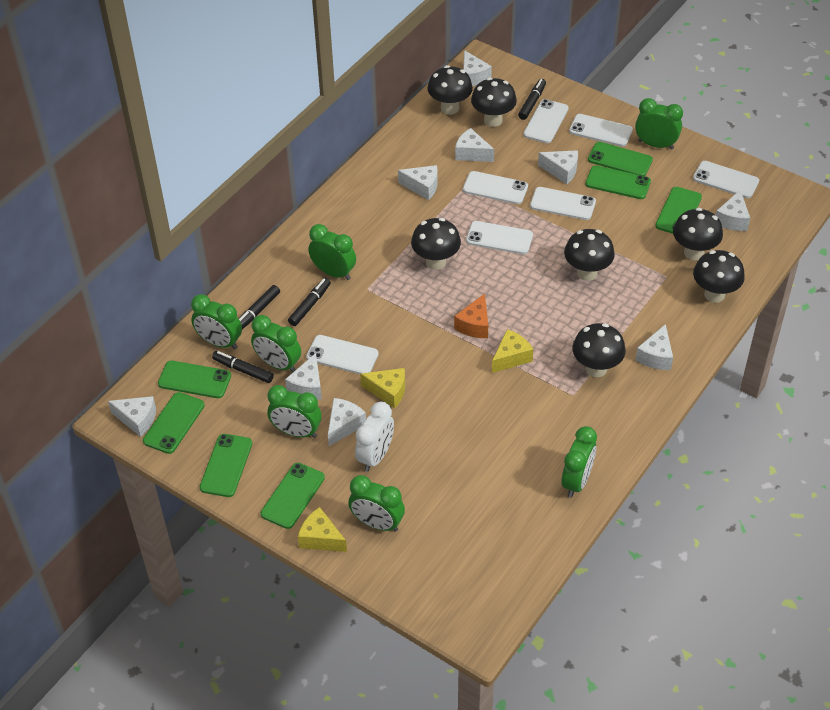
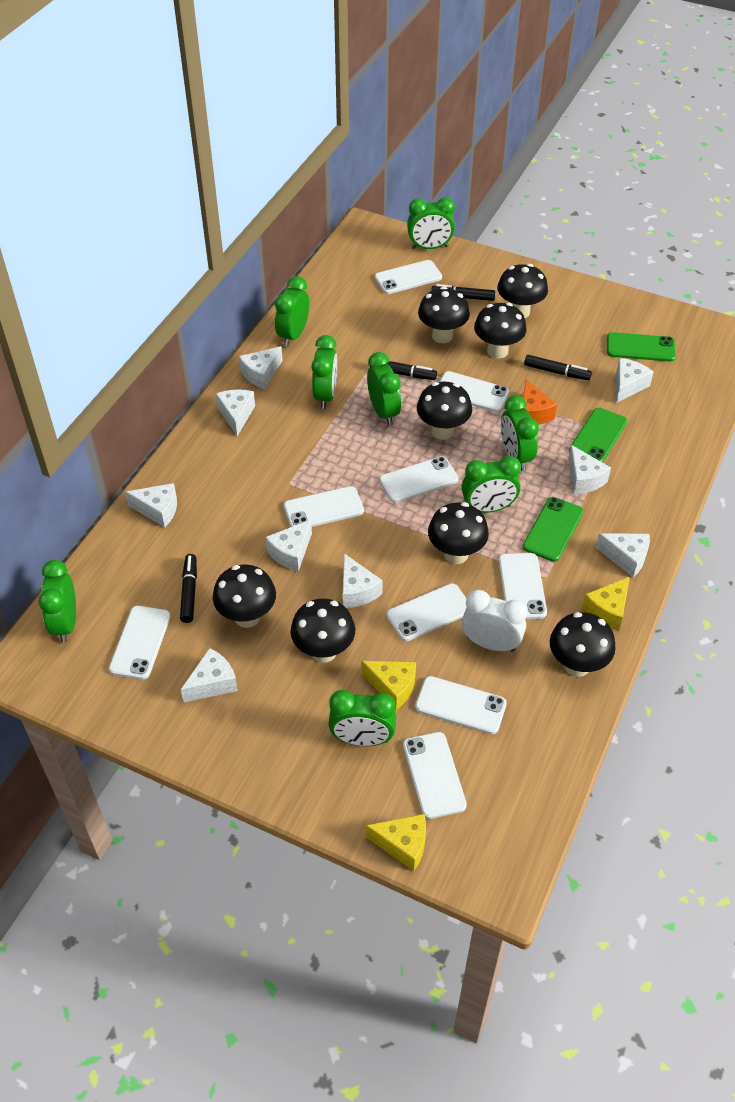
black mushroom: [411,218,461,270] [427,65,473,115] [471,78,517,127] [564,229,615,281] [572,323,626,377] [673,208,723,260] [693,250,745,303] = 7 -> [213,565,276,628] [290,599,355,663] [417,382,472,440] [418,286,470,343] [428,502,489,564] [474,303,527,359] [497,264,548,318] [550,612,616,677] = 8
green clock: [191,294,242,349] [251,315,301,372] [267,385,322,438] [308,224,356,280] [348,475,405,532] [561,426,597,497] [635,98,683,149] = 7 -> [38,560,76,643] [275,276,309,347] [311,335,337,409] [328,690,396,746] [367,352,401,425] [407,197,455,249] [462,456,521,513] [501,395,539,471] = 8
green phone: [143,392,205,454] [158,361,231,398] [200,434,252,497] [261,463,325,529] [585,165,651,199] [588,142,653,176] [655,187,702,234] = 7 -> [523,497,583,562] [569,408,627,463] [607,332,676,362] = 3
white phone: [306,335,379,374] [463,171,528,204] [466,221,533,254] [523,99,569,143] [530,187,596,220] [569,114,633,147] [693,161,759,198] = 7 -> [109,606,170,680] [284,486,364,527] [375,260,442,294] [379,456,458,503] [386,583,467,641] [403,732,467,819] [415,676,507,734] [439,371,509,412] [499,553,547,619] = 9

